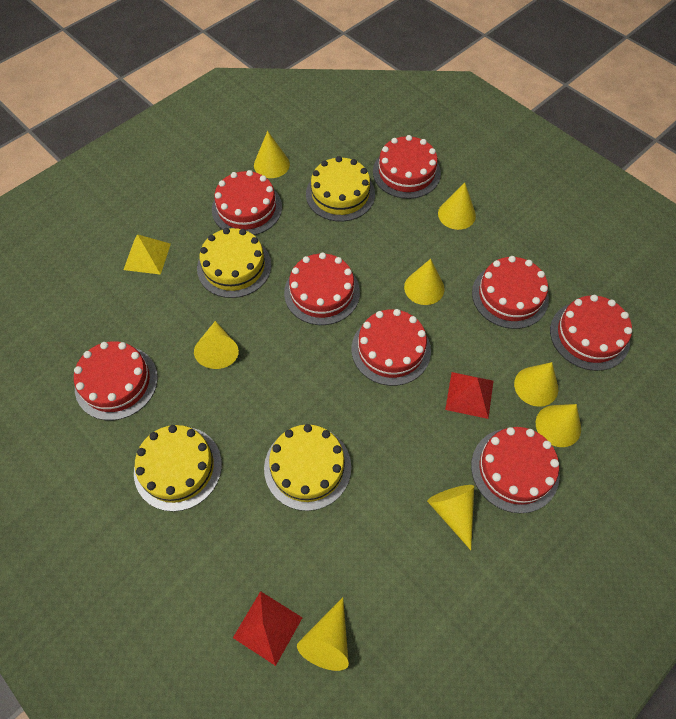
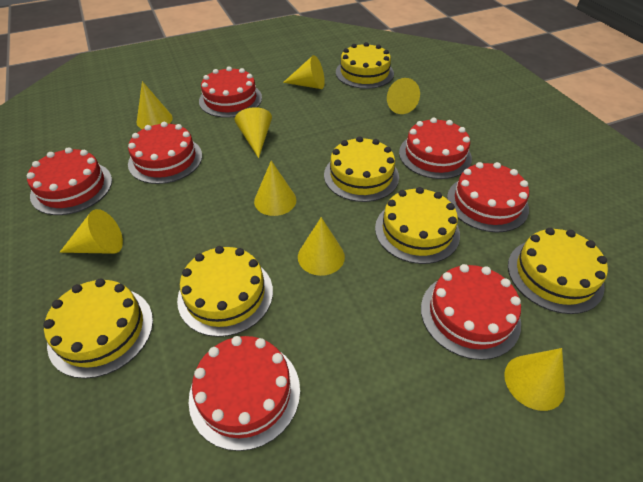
red cake: [74,341,158,420] [212,170,282,235] [284,252,360,325] [352,309,431,386] [373,135,441,199] [471,427,560,513] [472,256,549,329] [550,295,632,371] = 8 -> [27,147,112,215] [128,122,202,184] [189,336,300,451] [199,66,262,118] [399,118,472,179] [421,264,521,360] [447,162,529,232] = 7
red pyramid: [233,591,303,666] [445,372,493,419] = 2 -> none = 0
yellow cake: [134,425,222,512] [197,228,271,298] [264,424,351,511] [306,156,375,222] = 4 -> [43,278,153,379] [177,246,273,337] [324,136,399,202] [336,42,394,89] [375,187,460,264] [508,228,608,314] = 6
yellow pyramid: [124,234,171,275] = 1 -> none = 0

